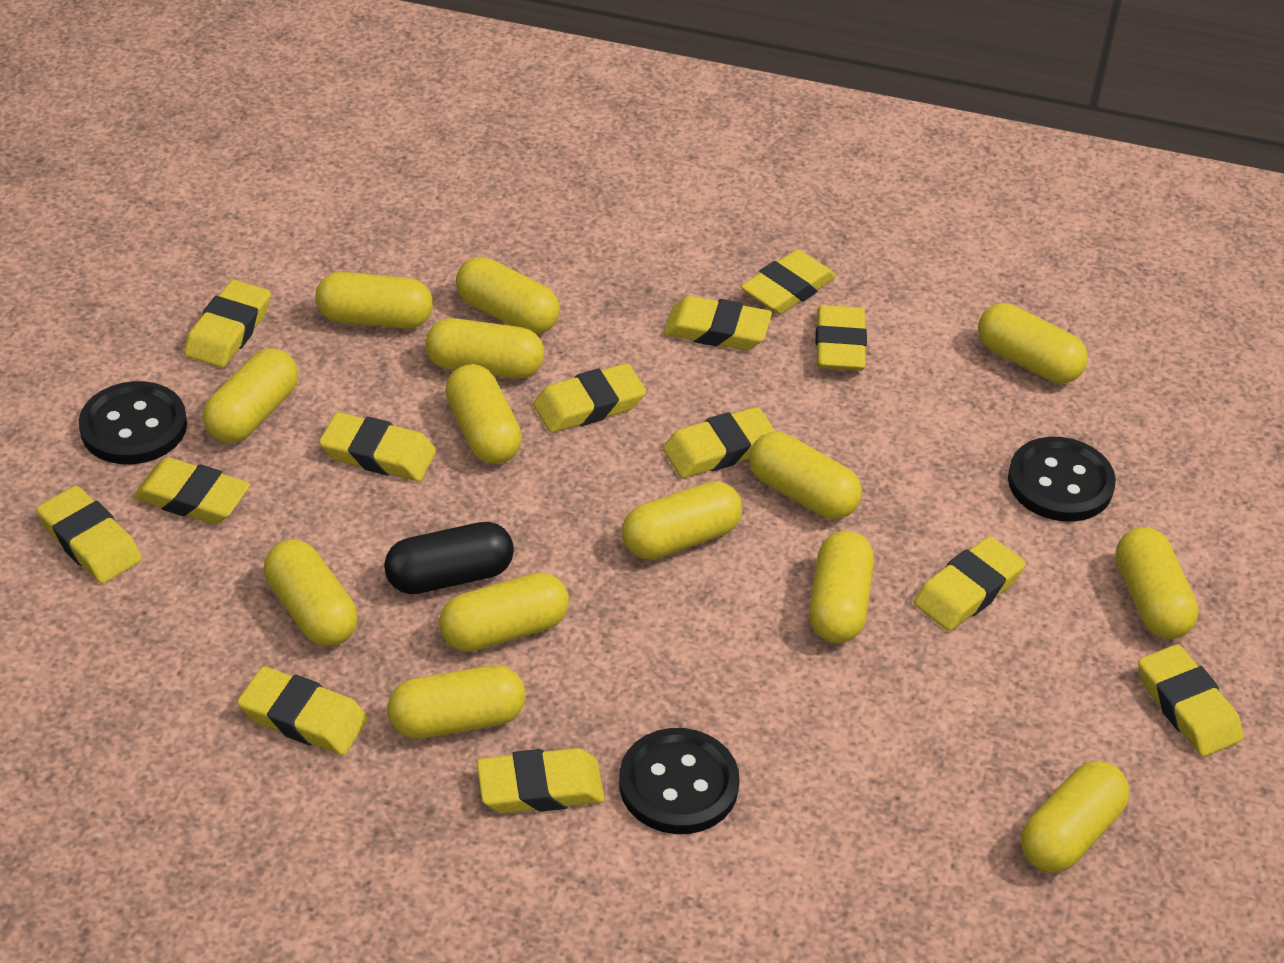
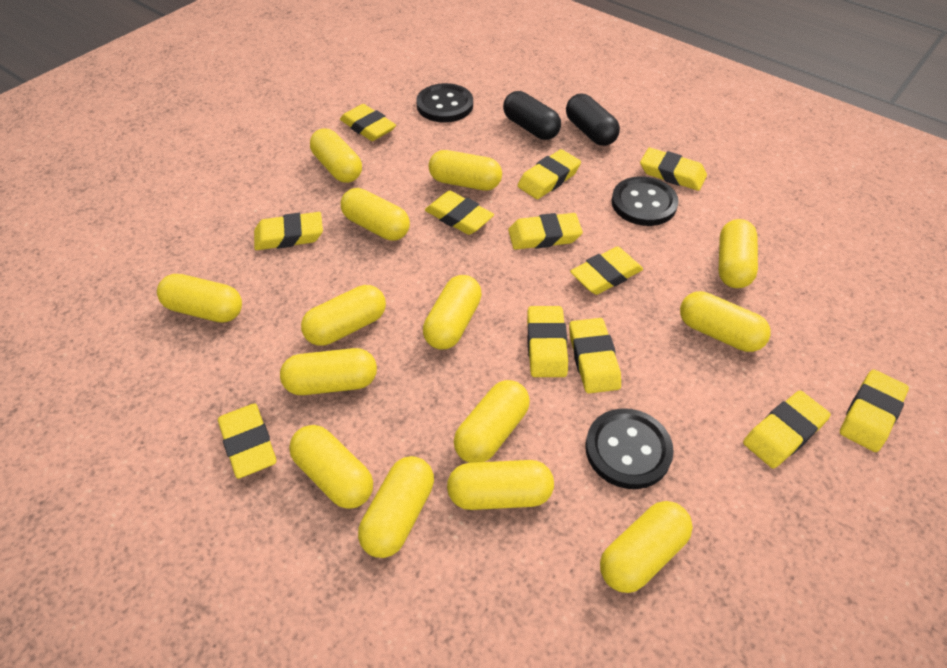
black capsule: [384,522,514,594] = 1 -> [503,91,561,140] [566,94,620,146] = 2
yellow eraser: [36,486,142,584] [133,457,250,524] [184,280,271,368] [237,666,368,755] [319,412,436,481] [477,748,605,814] [533,363,646,433] [663,407,776,478] [664,296,772,350] [741,249,836,314] [816,305,867,371] [914,536,1026,631] [1138,644,1243,757] = 13 -> [218,403,276,479] [254,212,323,250] [340,104,396,141] [425,191,494,235] [508,213,583,250] [518,149,581,199] [527,306,568,377] [569,318,621,393] [570,247,643,295] [640,148,707,191] [743,390,831,468] [840,369,909,452] = 12

